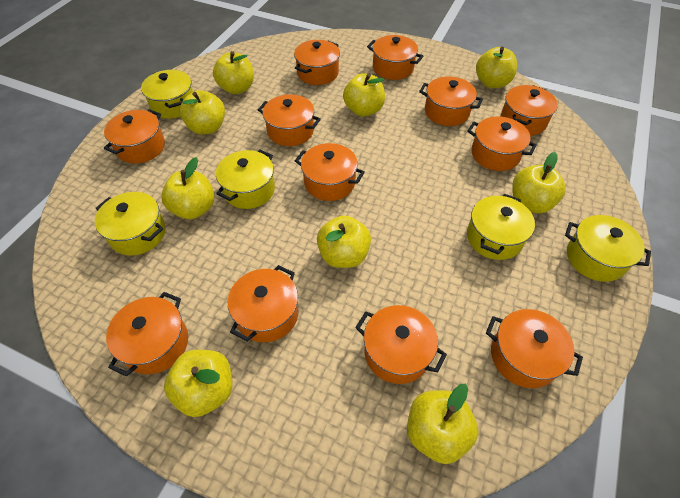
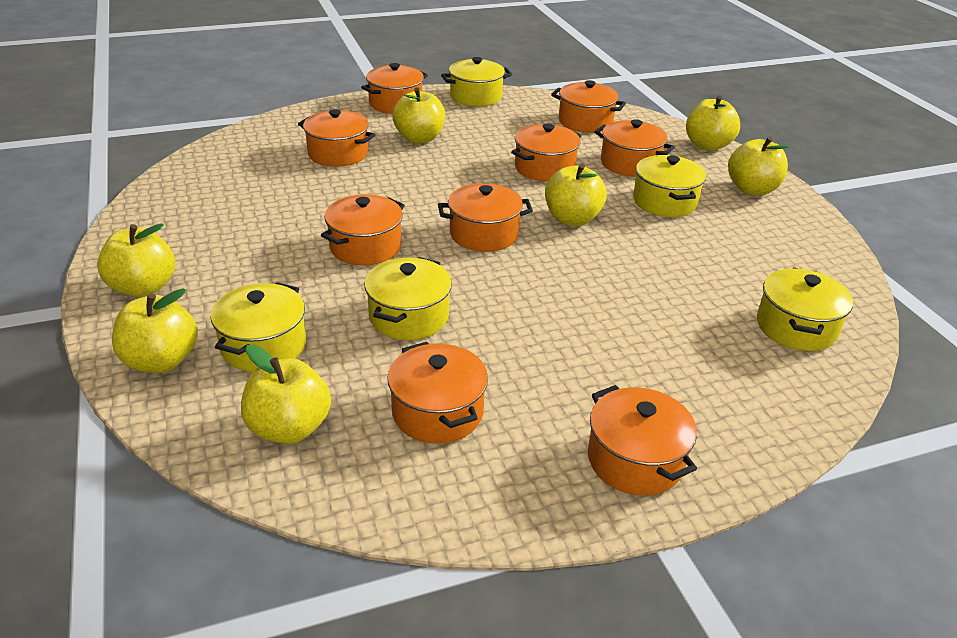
orange pot: [104,109,165,163] [106,292,188,377] [228,265,299,342] [258,94,321,146] [294,40,340,85] [295,143,365,201] [355,305,447,384] [367,35,423,80] [419,76,483,126] [467,116,537,171] [486,309,583,388] [501,85,558,136] = 12 -> [298,109,375,167] [321,194,405,265] [361,63,428,114] [387,342,488,444] [438,183,533,252] [511,124,581,182] [551,80,626,133] [588,385,697,496] [594,119,675,177] = 9
yellow apple: [161,157,214,219] [164,350,232,417] [180,90,225,135] [213,51,254,94] [317,215,371,268] [343,73,385,117] [407,384,479,464] [476,47,517,88] [512,152,566,213] = 9 -> [97,223,175,297] [112,288,198,373] [241,344,331,444] [392,87,445,143] [545,164,607,226] [686,95,740,151] [728,137,789,196] = 7

